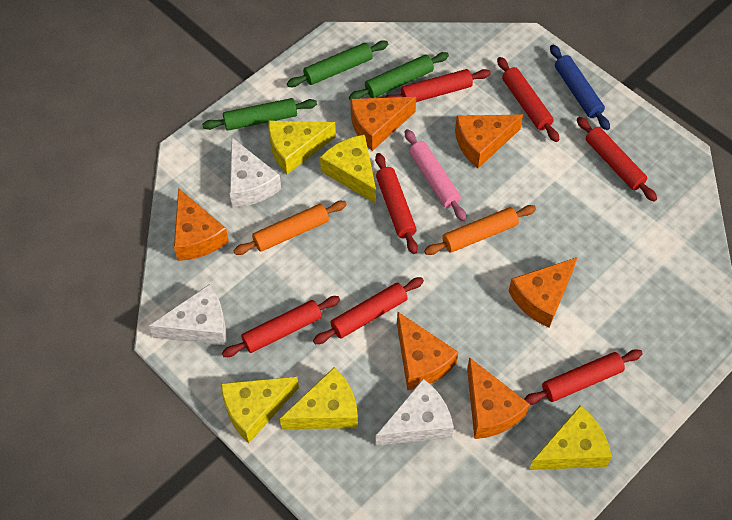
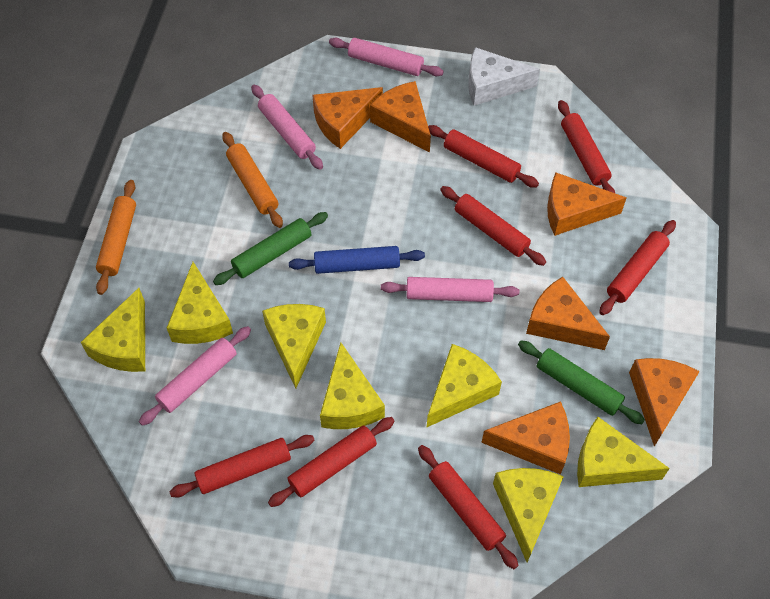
green rolling pin: [202,98,317,131] [287,40,388,87] [349,52,449,101] = 3 -> [213,212,328,285] [518,340,645,424] = 2
pink rolling pin: [405,129,466,221] = 1 -> [139,326,251,426] [251,85,323,170] [329,38,444,76] [381,277,519,302] = 4
white cheese: [149,284,226,345] [230,138,281,208] [376,379,454,445] = 3 -> [468,47,540,106] = 1
yellow cheese: [221,377,299,443] [268,121,336,174] [280,367,358,429] [320,134,376,204] [529,405,612,470] = 5 -> [81,288,145,372] [167,262,233,344] [262,304,326,389] [320,342,385,429] [427,344,502,427] [493,468,564,562] [577,417,670,487] = 7

